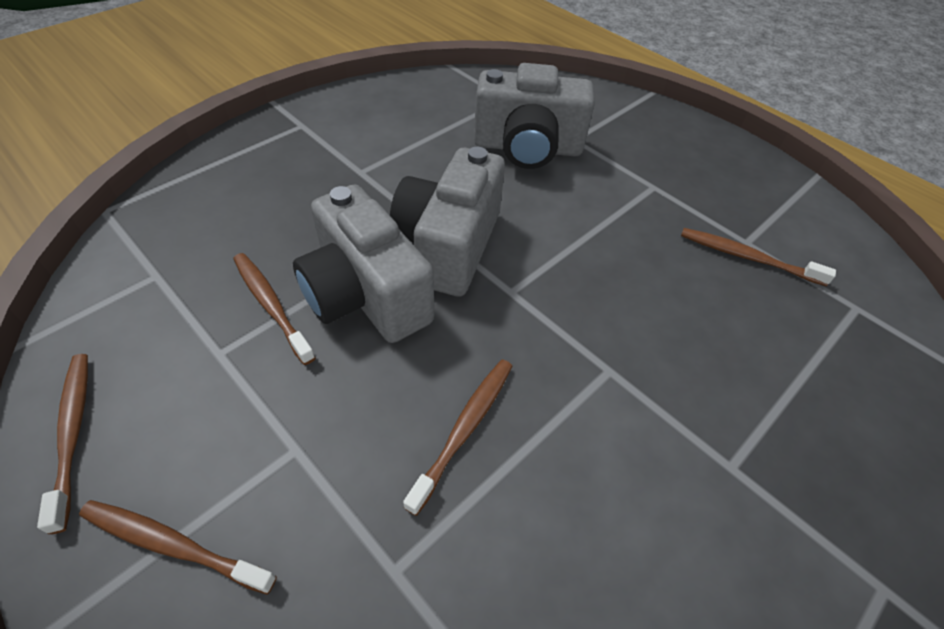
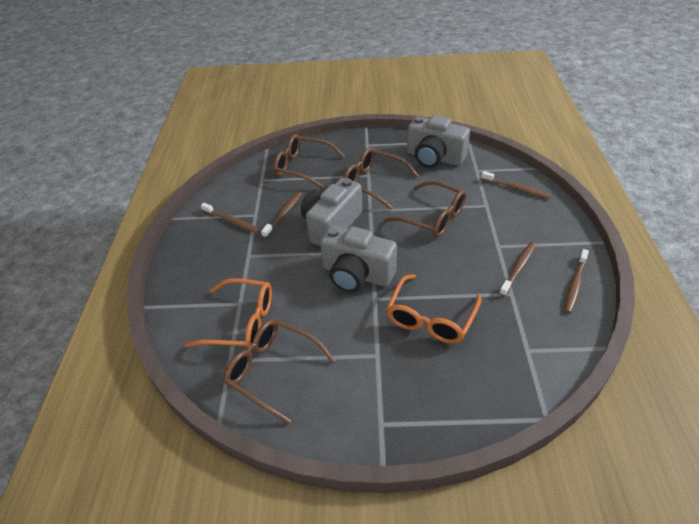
brown glasses: none = 0 -> [224,319,335,424] [273,134,345,189] [343,148,419,210] [384,181,466,237] = 4
orange glasses: none = 0 -> [185,278,272,348] [386,274,482,344] = 2

